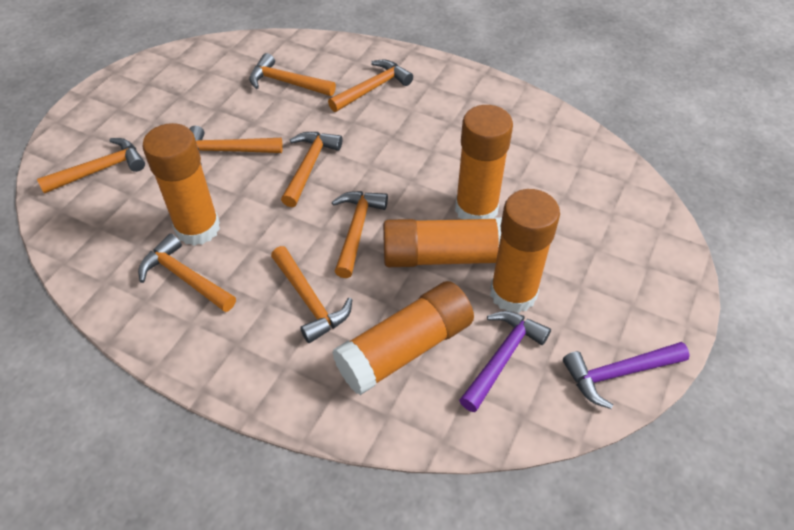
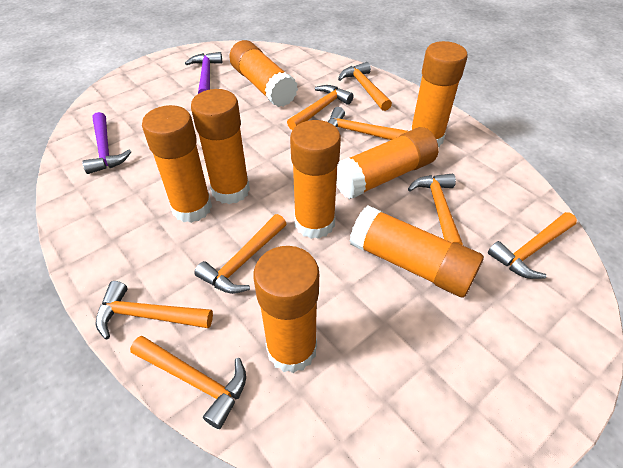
orange glue stick: [142,123,220,246] [332,281,474,395] [383,217,502,267] [455,105,513,220] [490,189,560,313] = 5 -> [142,105,212,223] [191,89,250,204] [229,40,298,107] [253,246,319,373] [290,120,341,239] [336,127,439,199] [350,206,484,298] [410,41,468,147] = 8

